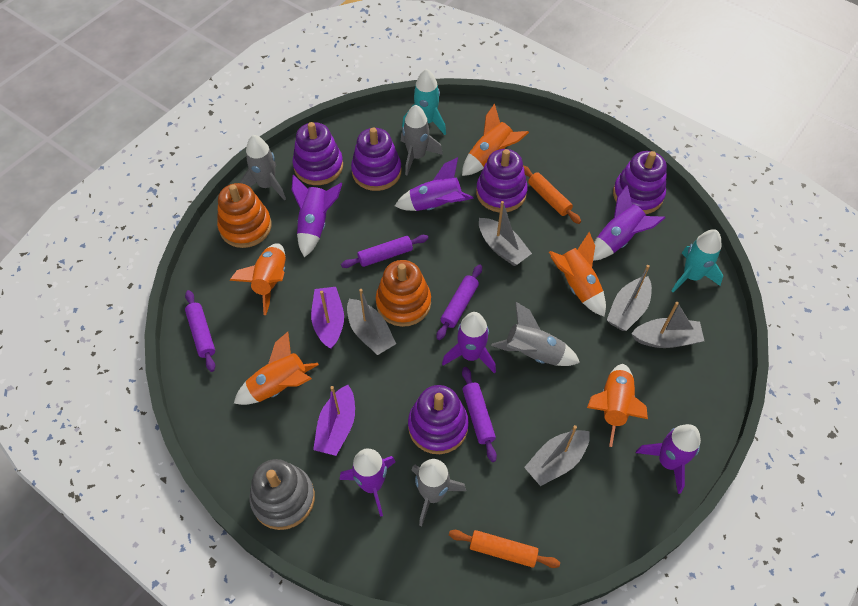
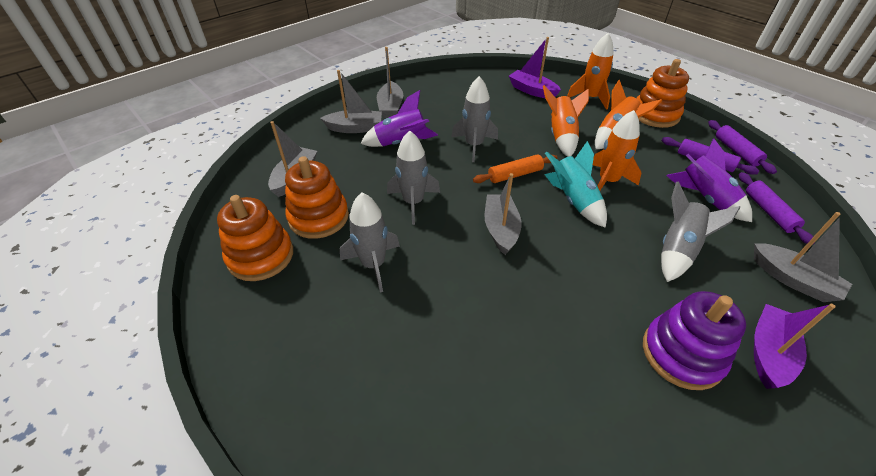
grey stacking toy: [250,459,315,530] = 1 -> none = 0
orange rocket: [230,243,286,315] [234,332,319,405] [462,104,529,176] [549,232,606,317] [587,364,648,447] = 5 -> [543,85,589,157] [567,33,614,110] [593,110,642,191] [595,80,662,149] = 4
orange rolling pin: [449,530,560,568] [523,165,581,224] = 2 -> [473,154,558,183] = 1
orange stacking toy: [217,183,272,248] [376,260,431,327] = 2 -> [217,195,293,281] [285,156,349,239] [637,59,689,128] = 3
purple rocket: [292,175,342,257] [340,448,396,517] [395,157,474,211] [442,312,496,374] [593,185,665,261] [636,424,701,494] = 6 -> [360,90,438,147] [666,139,752,222] = 2
purple rolling pin: [185,290,215,372] [341,235,429,268] [436,265,482,340] [462,367,497,462] = 4 -> [662,137,759,175] [708,120,777,174] [739,172,815,244] = 3
purple stacking toy: [293,122,343,185] [351,128,402,191] [408,385,469,454] [476,149,528,212] [613,151,667,214] = 5 -> [643,291,746,390] = 1
turquoise rocket: [402,69,446,135] [672,229,723,292] = 2 -> [544,141,607,228] = 1

